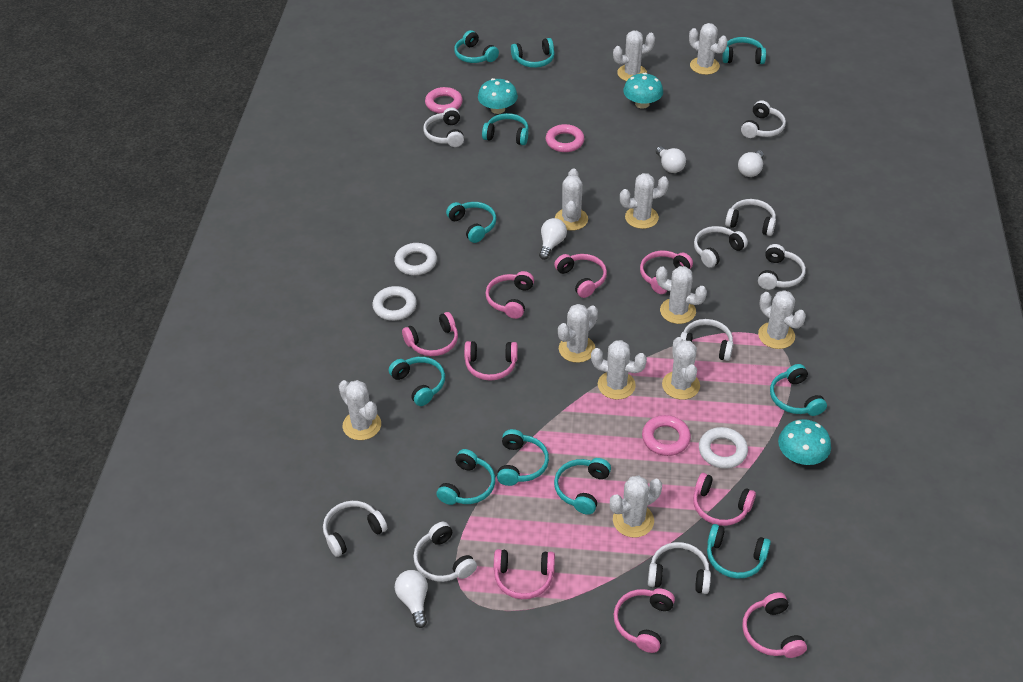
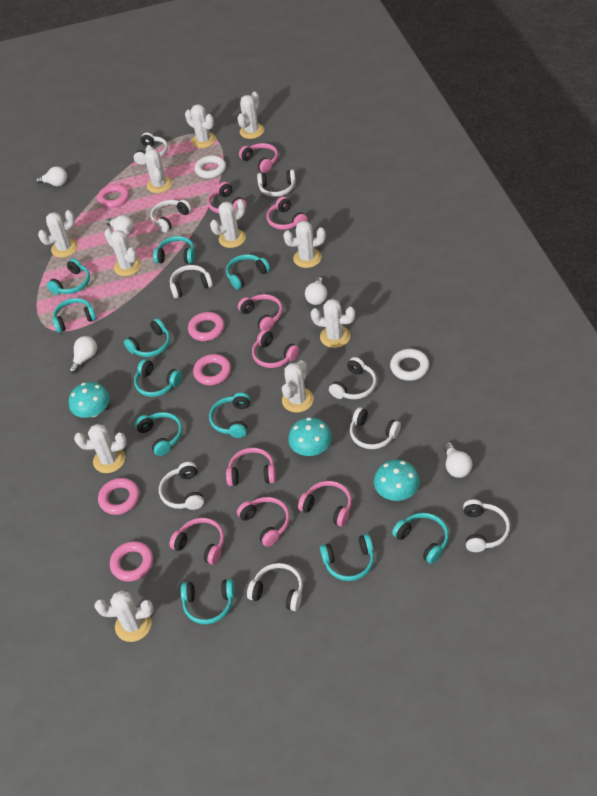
pink ring: [425,87,463,113] [546,124,584,152] [642,415,691,456] = 3 -> [97,184,129,208] [98,478,139,515] [110,541,153,582] [188,312,224,341] [193,354,231,385] = 5
white light bulb: [395,570,428,628] [539,218,567,260] [656,146,686,173] [738,150,764,177] = 4 -> [36,166,67,186] [69,336,97,373] [106,215,134,236] [305,277,327,305] [443,442,472,478] = 5
white ring: [372,286,417,321] [394,243,437,275] [699,427,748,469] = 3 -> [195,155,226,179] [390,349,429,381] = 2

